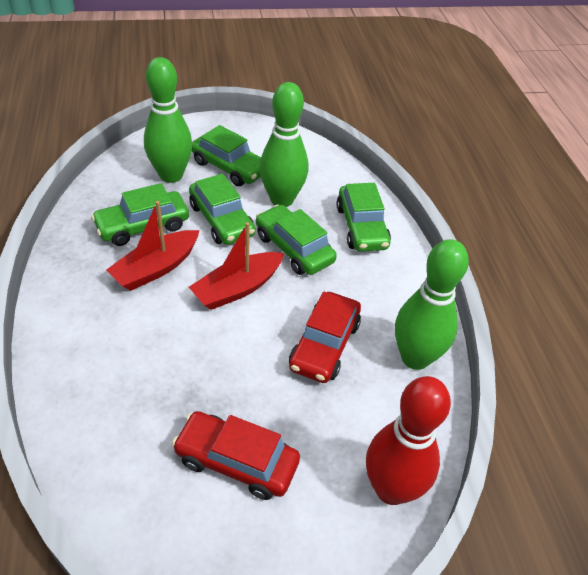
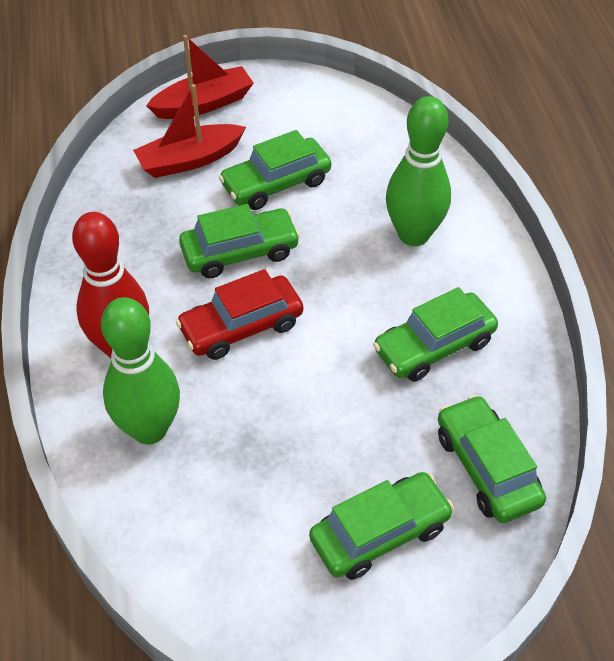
green bowling pin: [144,57,192,183] [260,82,308,207] [395,239,469,370] = 3 -> [101,297,180,444] [386,96,451,246] = 2
red car: [172,411,300,500] [289,292,361,383] = 2 -> [176,269,303,360] = 1

